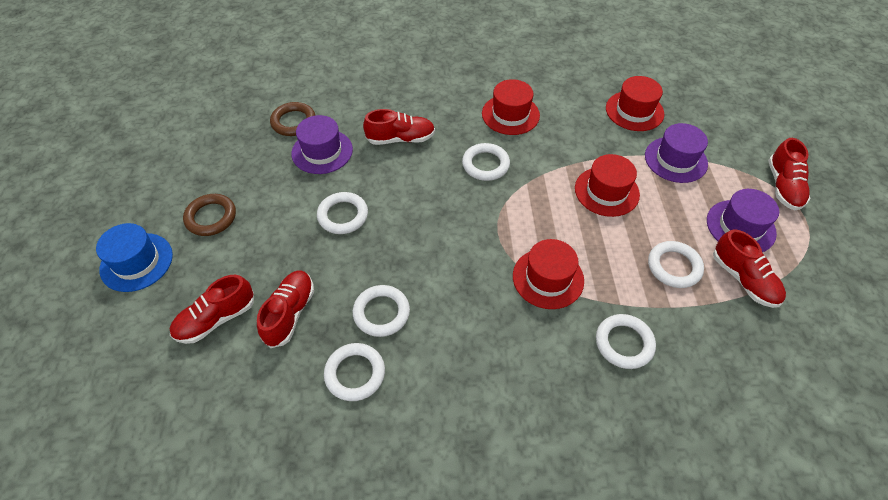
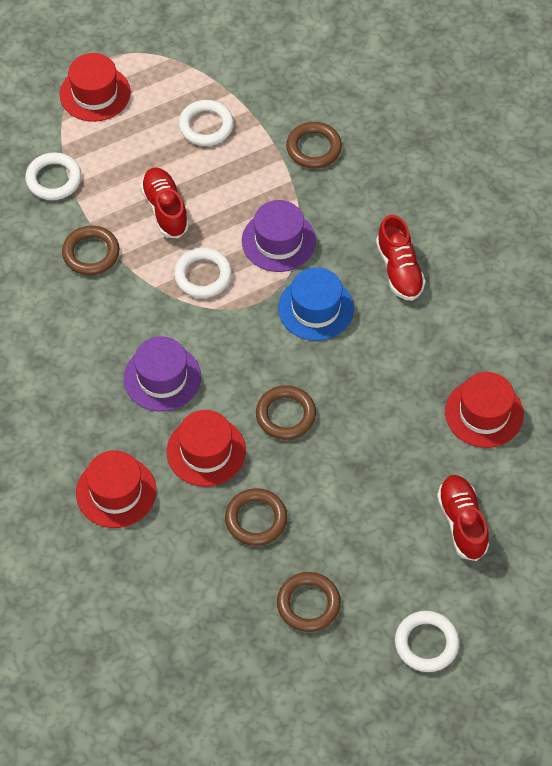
brown ring: [183,194,236,236] [270,102,316,136] = 2 -> [62,226,120,275] [225,488,287,546] [256,385,316,440] [277,572,341,632] [286,122,342,169] = 5
purple hat: [291,115,353,174] [645,123,708,183] [707,189,779,252] = 3 -> [124,336,201,411] [242,200,316,272] = 2
red shoe: [170,275,254,344] [257,270,314,348] [363,109,435,145] [713,229,786,308] [768,138,810,211] = 5 -> [140,167,189,238] [376,215,426,301] [437,475,489,561] = 3
white ring: [317,192,368,234] [324,343,385,401] [353,285,410,337] [462,143,510,181] [596,314,656,369] [648,241,704,288] = 6 -> [25,152,81,200] [174,248,232,298] [179,100,234,146] [395,611,459,672] = 4

